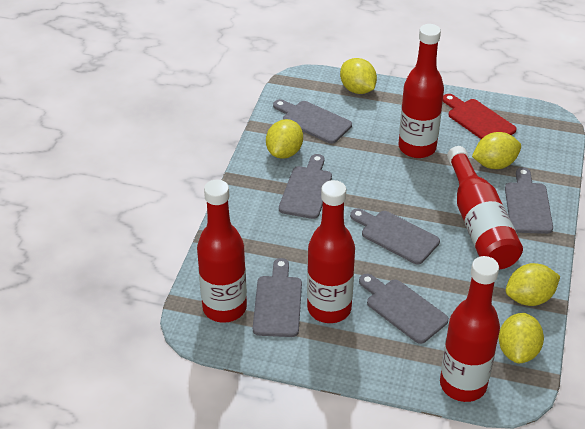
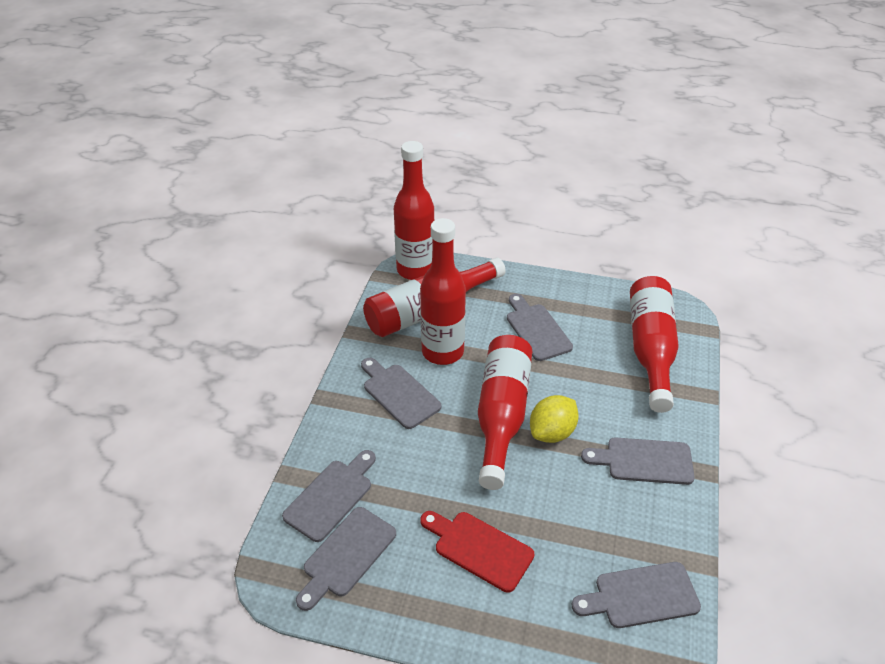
yellow lemon: [266,119,303,159] [340,58,377,94] [472,132,521,169] [499,313,544,363] [506,263,560,306] = 5 -> [530,395,579,443] = 1

